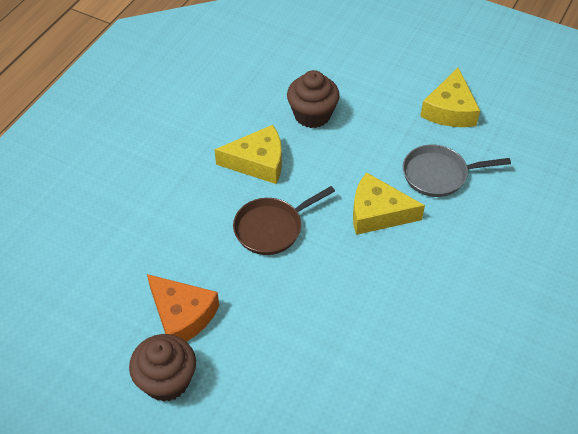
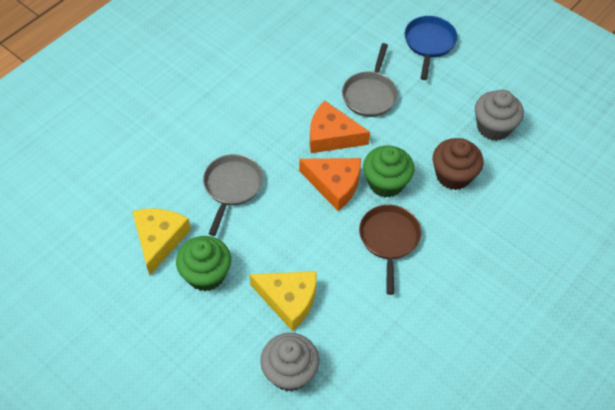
blue pan: none = 0 -> [405,16,458,80] = 1
brown cupcake: [129,334,196,402] [287,70,340,128] = 2 -> [433,138,483,190] = 1
green cupcake: none = 0 -> [176,236,231,291] [363,146,414,198] = 2
grey cupcake: none = 0 -> [260,333,319,391] [475,90,524,141] = 2
grey pan: [403,145,511,197] = 1 -> [203,154,263,236] [342,43,398,117] = 2
orange cheese: [147,274,219,342] = 1 -> [299,158,361,211] [310,101,370,153] = 2
yellow cheese: [214,125,282,184] [353,172,425,235] [420,67,480,127] = 3 -> [132,209,191,276] [249,271,317,331] = 2

